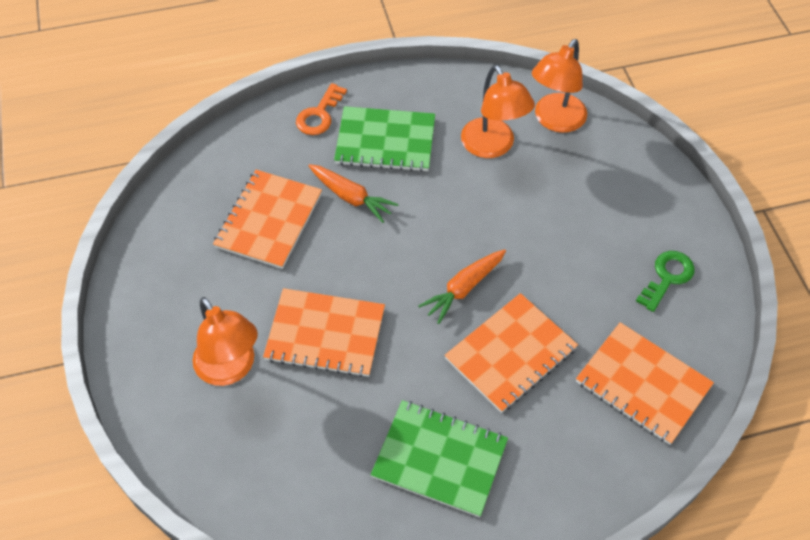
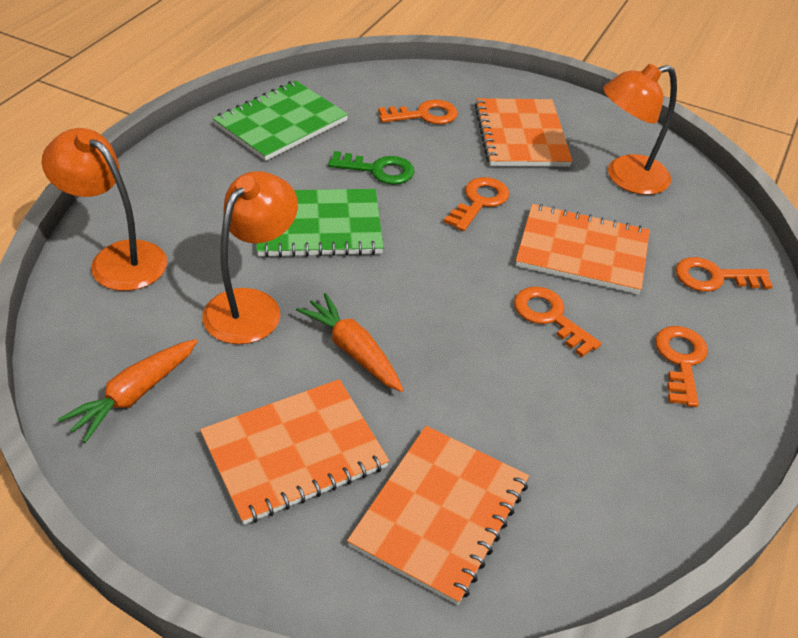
orange key: [296,83,347,135] = 1 -> [378,100,458,124] [444,177,509,231] [514,286,601,357] [655,326,708,407] [676,257,773,292] = 5

